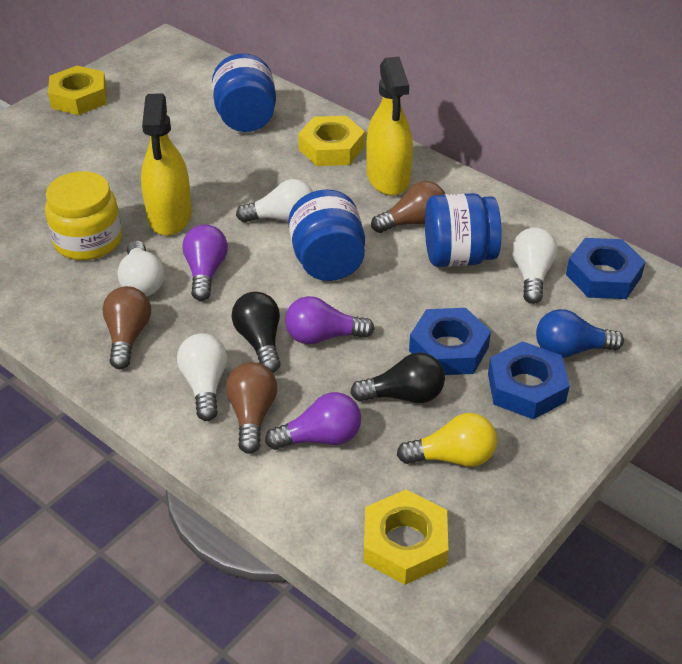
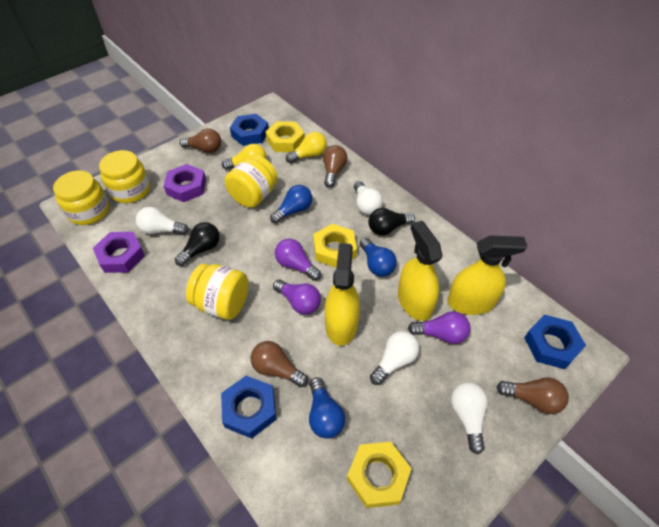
blue jar: [212,53,276,132] [288,189,365,281] [425,193,502,267] = 3 -> none = 0
blue light bulb: [536,309,624,358] = 1 -> [270,185,312,224] [309,377,345,439] [360,238,397,277] = 3
brown light bulb: [102,286,151,369] [226,362,277,454] [371,181,445,233] = 3 -> [180,128,221,153] [251,341,308,387] [323,145,348,187] [497,377,569,414] = 4
purple nut: none = 0 -> [93,232,145,273] [164,164,206,202] = 2
yellow jar: [45,171,122,260] = 1 -> [53,171,109,225] [99,150,150,203] [186,264,249,320] [225,155,278,208] = 4
yellow light bulb: [397,413,497,467] = 1 -> [222,144,266,170] [286,132,327,163] = 2
yellow spray bottle: [141,93,192,236] [366,57,413,196] = 2 -> [325,243,360,346] [398,221,442,321] [448,235,527,315] = 3

